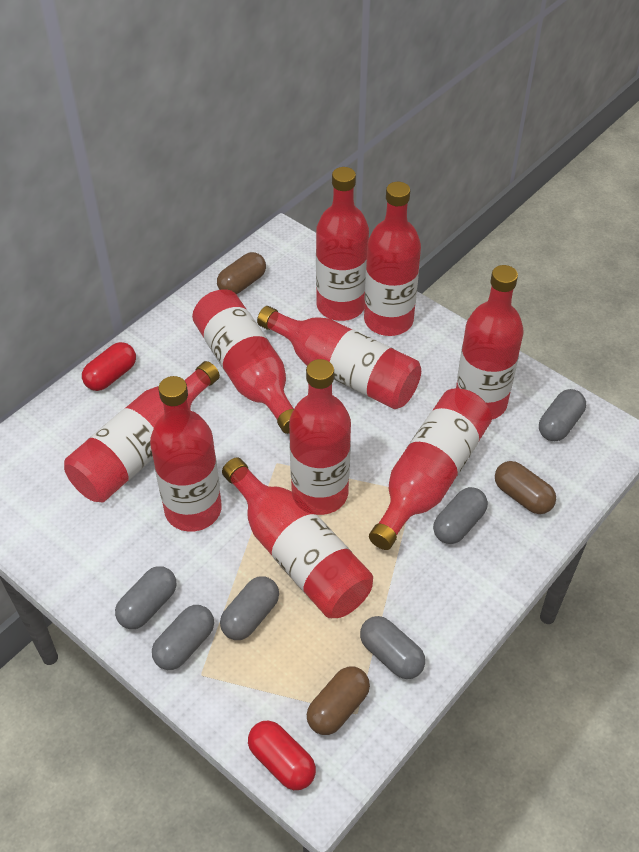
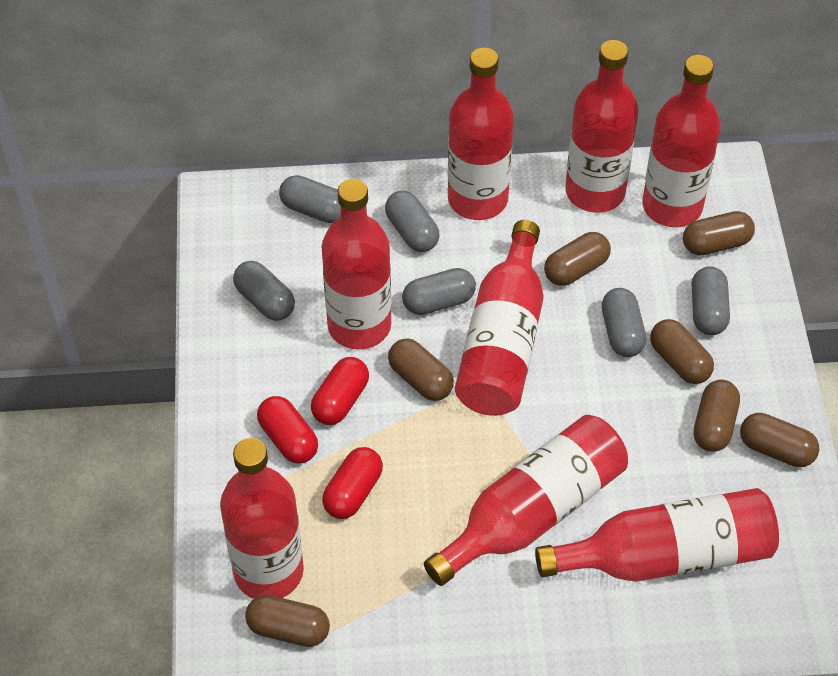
brown capsule: [217,252,266,294] [307,666,370,735] [495,461,556,514] = 3 -> [245,595,330,647] [388,339,454,401] [544,232,611,286] [650,319,714,384] [683,211,755,256] [694,380,740,452] [740,413,819,467] = 7
red bottle: [64,361,220,502] [150,376,222,532] [192,289,294,434] [222,458,373,618] [257,306,421,409] [289,359,351,515] [316,167,369,321] [364,182,421,336] [369,388,492,550] [456,265,523,419] = 10 -> [220,438,304,599] [321,179,391,349] [424,415,628,586] [448,48,514,220] [455,220,544,416] [535,488,779,582] [565,40,638,213] [642,55,721,227] = 8
red capsule: [82,342,136,391] [248,721,316,790] = 2 -> [257,396,318,463] [311,357,369,425] [322,447,383,519] = 3

